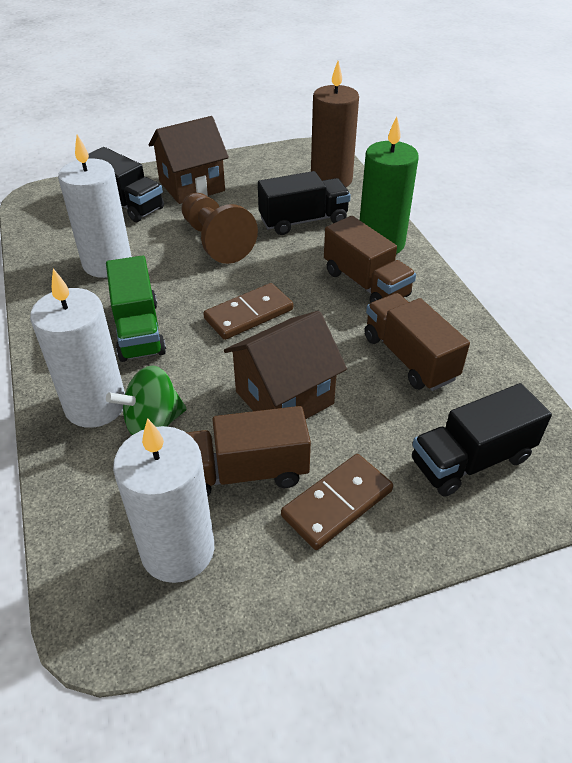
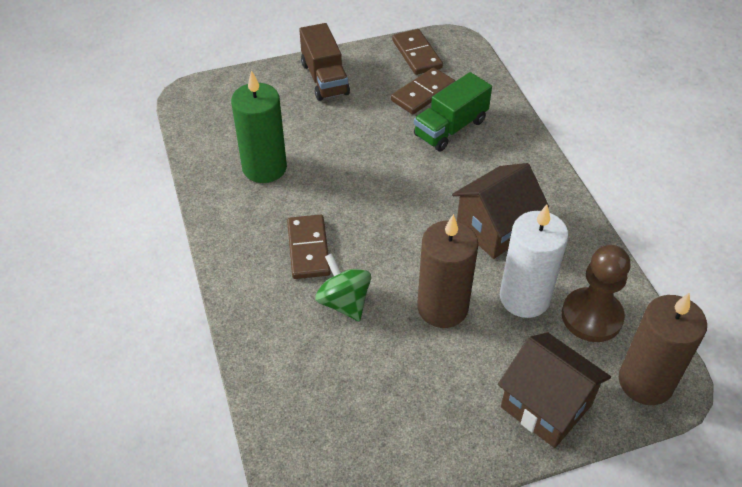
black truck: [88,147,164,222] [258,171,351,235] [412,383,552,497] = 3 -> none = 0
brown candle: [311,61,359,187] = 1 -> [417,214,478,328] [619,293,707,405] = 2
brown domino: [203,283,293,340] [281,454,393,550] = 2 -> [287,215,331,279] [391,67,455,114] [392,29,443,75] = 3
brown truck: [186,406,311,496] [324,216,416,303] [364,293,470,391] = 3 -> [299,23,350,101] = 1
white candle: [30,268,125,428] [58,135,132,278] [113,418,214,583] = 3 -> [500,204,568,318] = 1

